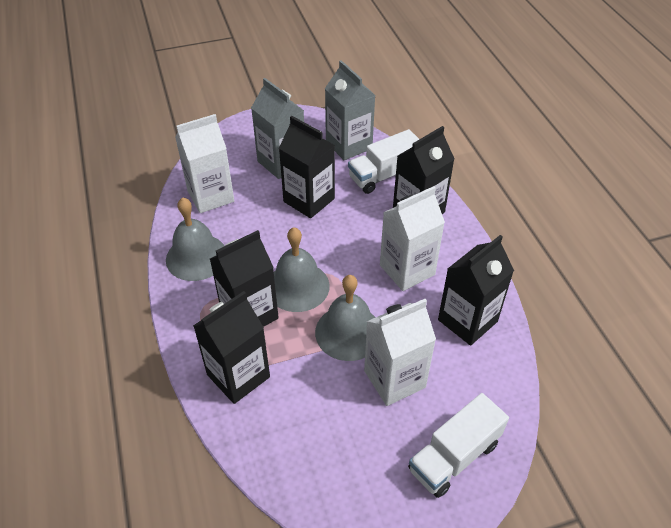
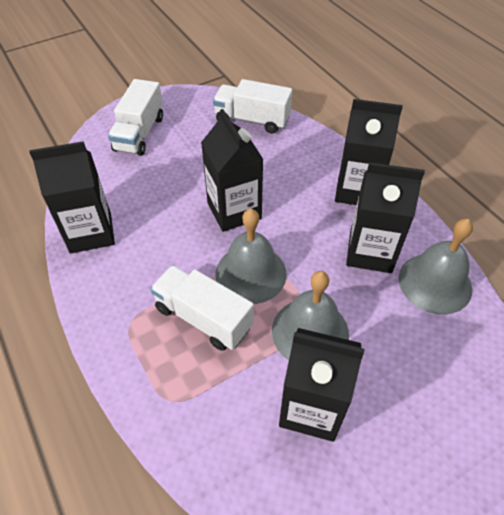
grey carton: [251,78,304,179] [325,60,376,160] = 2 -> none = 0
white carton: [175,114,234,213] [364,299,436,406] [380,186,445,291] = 3 -> none = 0
white truck: [348,129,419,194] [408,393,509,498] = 2 -> [108,79,163,156] [150,265,254,351] [213,79,292,134] = 3

